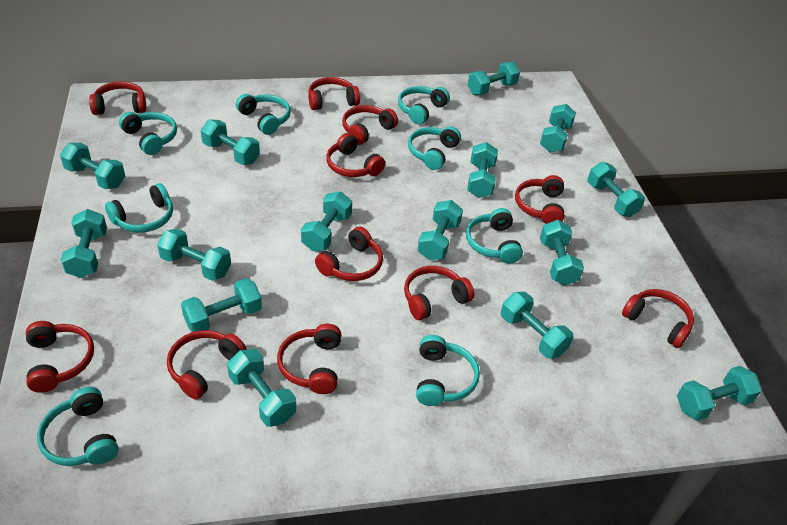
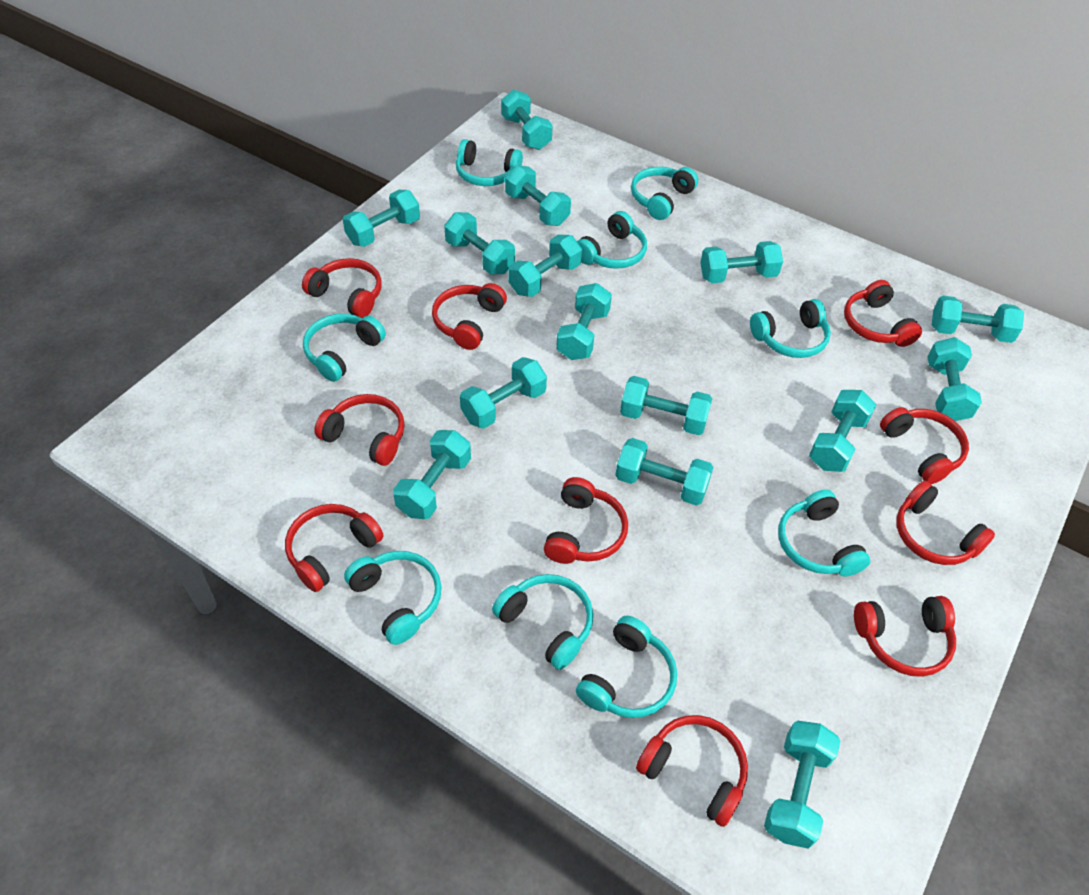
red headphones: [26,321,94,393] [89,81,146,115] [167,330,246,400] [277,324,341,394] [308,77,360,110] [315,227,383,281] [326,133,385,177] [342,105,398,145] [404,266,474,320] [515,175,564,224] [622,289,694,348] = 11 -> [285,504,384,592] [302,258,382,318] [314,394,405,466] [432,283,507,350] [544,477,628,564] [636,715,748,827] [844,280,922,347] [854,596,956,677] [880,407,969,484] [896,481,995,565] = 10
turquoise headphones: [37,387,119,466] [105,183,173,233] [119,112,177,155] [236,94,291,135] [398,86,450,124] [408,126,461,170] [416,335,480,406] [466,208,523,264] = 8 -> [303,314,386,382] [344,551,442,645] [456,139,523,186] [492,574,593,670] [576,616,677,718] [577,211,647,269] [631,167,698,220] [750,299,831,358] [778,489,870,577] = 9

